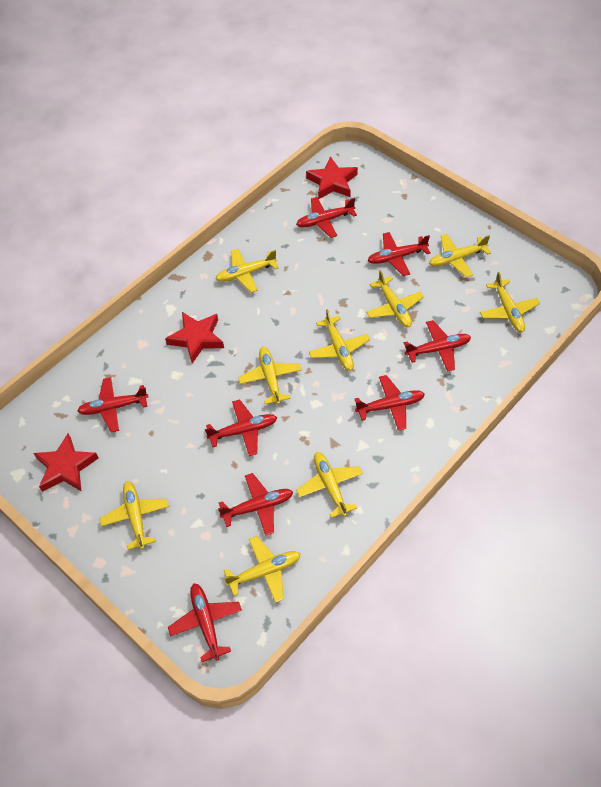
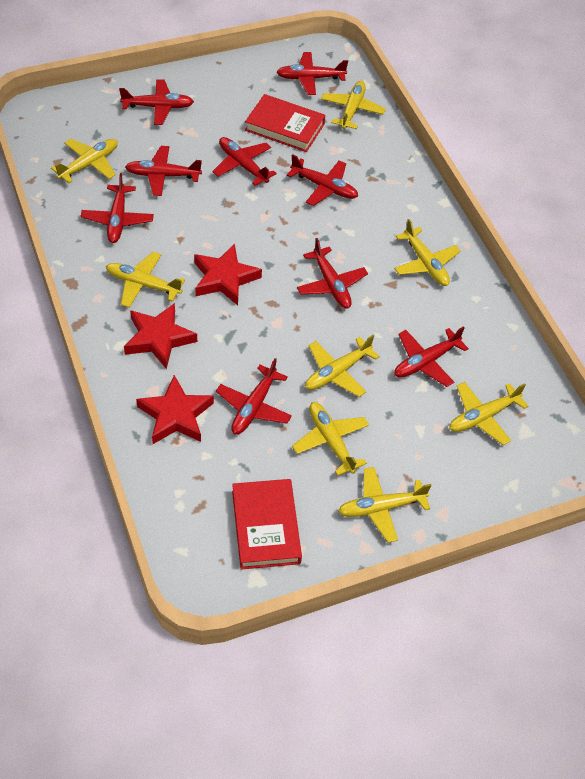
red book: none = 0 -> [232,479,302,570] [245,94,325,152] = 2
red plane: [77,377,149,432] [168,583,242,662] [205,399,277,456] [218,473,293,535] [296,197,357,238] [355,375,425,431] [368,232,431,276] [404,320,471,372] = 8 -> [81,173,154,243] [119,79,194,125] [125,146,202,196] [212,137,277,186] [216,358,292,434] [277,52,348,95] [287,154,358,206] [297,238,368,309] [394,326,469,387] = 9
yellow plane: [99,481,169,550] [216,249,279,293] [224,536,301,603] [238,347,302,405] [296,452,363,518] [309,309,370,371] [366,270,424,327] [429,234,491,278] [480,272,540,332] = 9 -> [51,139,118,183] [106,252,185,308] [292,402,369,476] [305,335,380,397] [321,81,386,129] [338,467,432,543] [394,219,461,286] [449,382,528,445] = 8

